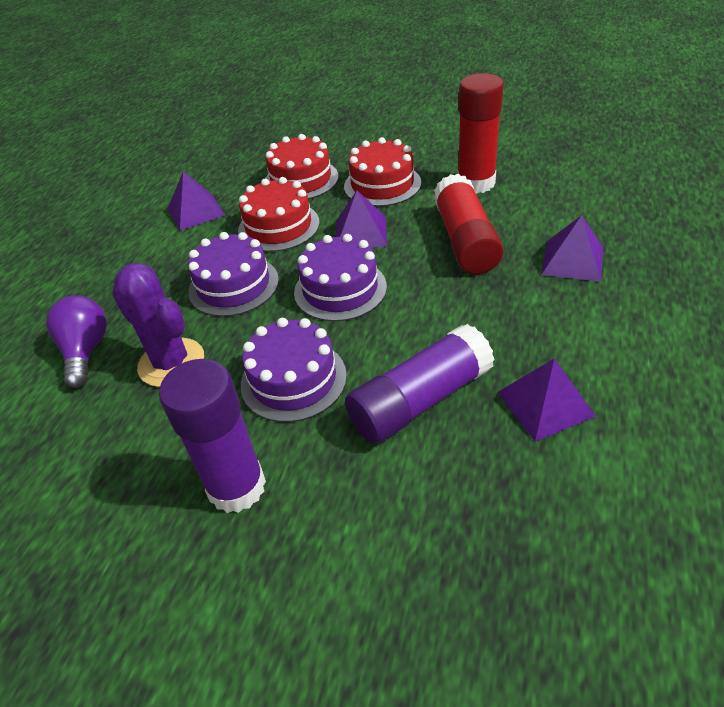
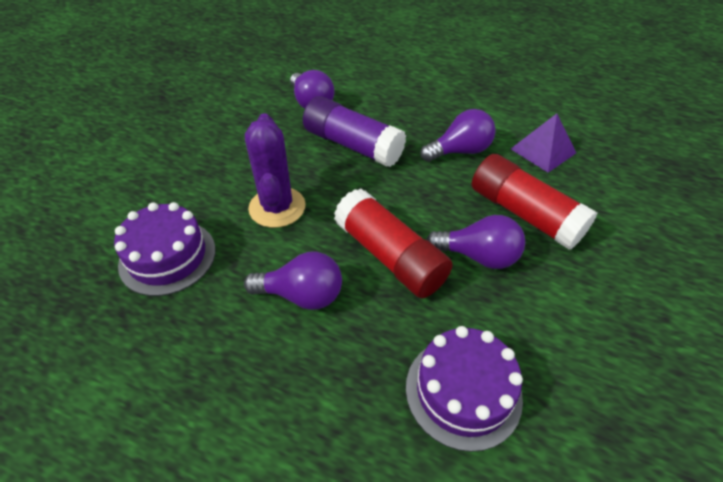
purple cake: [188,232,279,317] [241,318,347,422] [294,234,387,322] = 3 -> [114,202,216,296] [406,326,523,452] = 2
purple glue stick: [159,359,266,513] [345,324,495,444] = 2 -> [303,96,406,167] = 1
purple light bulb: [46,295,107,388] = 1 -> [244,252,342,310] [290,70,334,109] [420,109,496,162] [426,215,525,269] = 4
purple pyramid: [168,171,225,231] [336,191,387,248] [497,358,596,442] [541,215,603,282] = 4 -> [511,114,576,173] = 1
red cake: [238,177,320,252] [265,134,338,199] [344,137,421,207] = 3 -> none = 0

